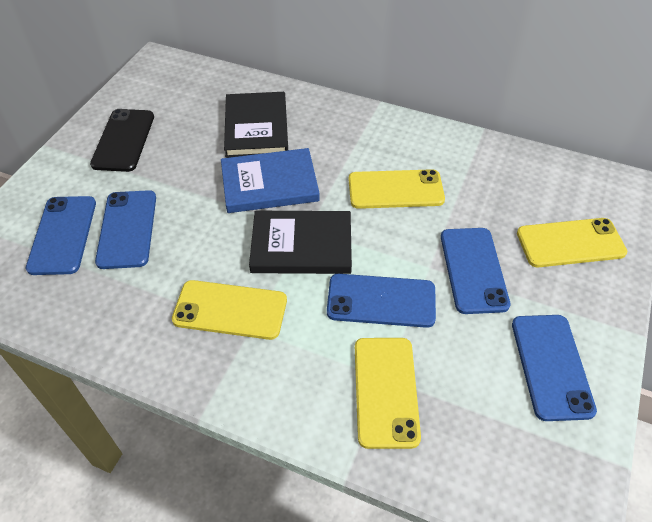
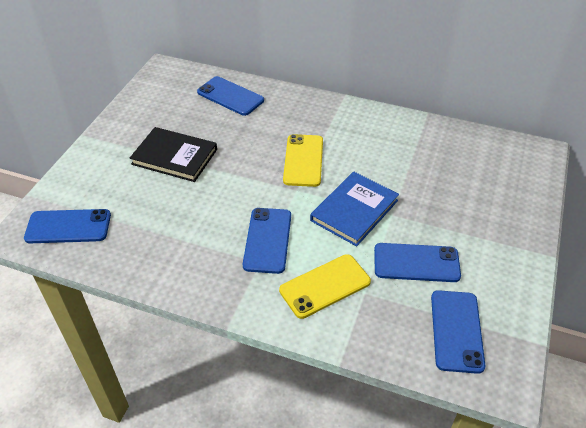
black book: [224,92,288,158] [249,211,352,274] = 2 -> [130,127,217,182] = 1
black phone: [90,109,154,172] = 1 -> none = 0
yellow phone: [172,280,287,340] [349,169,445,209] [355,338,421,449] [517,218,627,267] = 4 -> [279,254,371,319] [283,134,323,187] = 2

